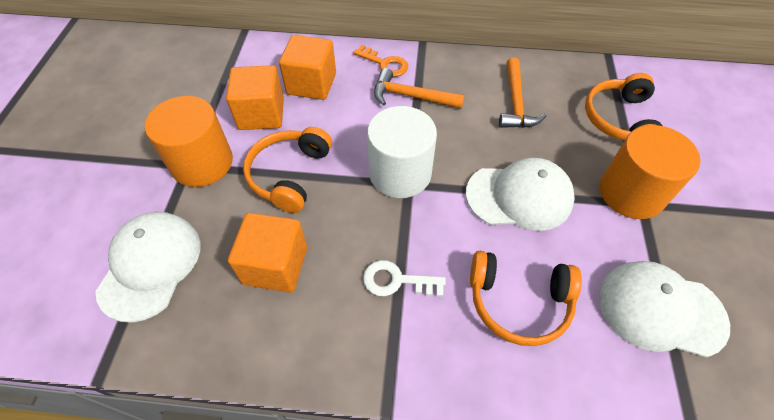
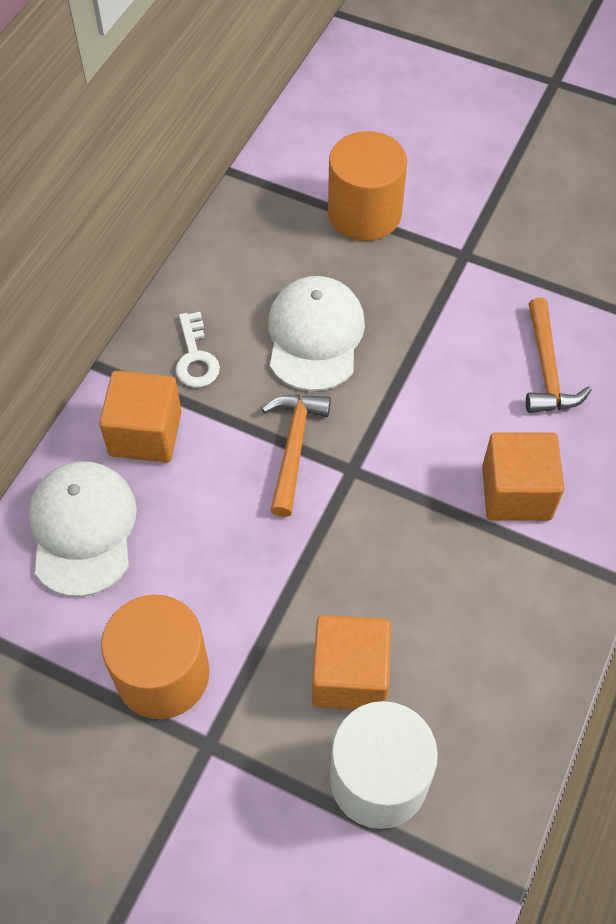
orange headphones: [243,127,332,213] [470,251,582,346] [585,73,663,141] = 3 -> none = 0
orange key: [353,45,408,77] = 1 -> none = 0
white cap: [95,212,201,323] [466,158,575,231] [598,261,730,358] = 3 -> [28,461,137,597] [268,276,365,391] = 2

